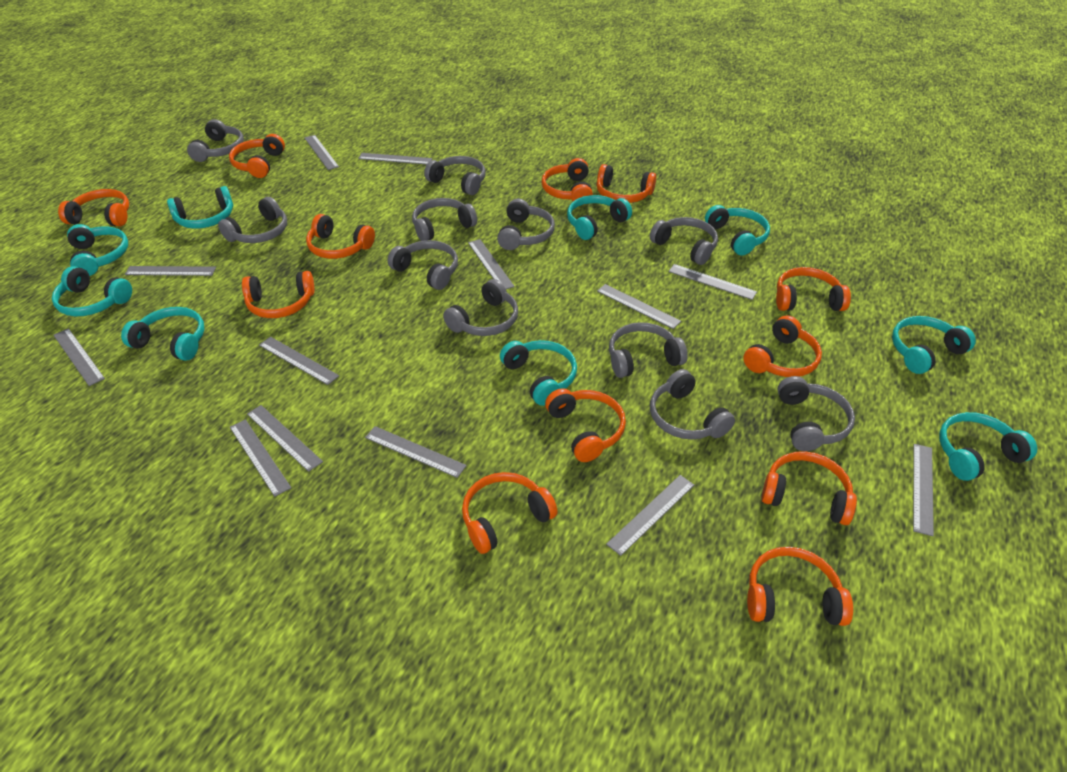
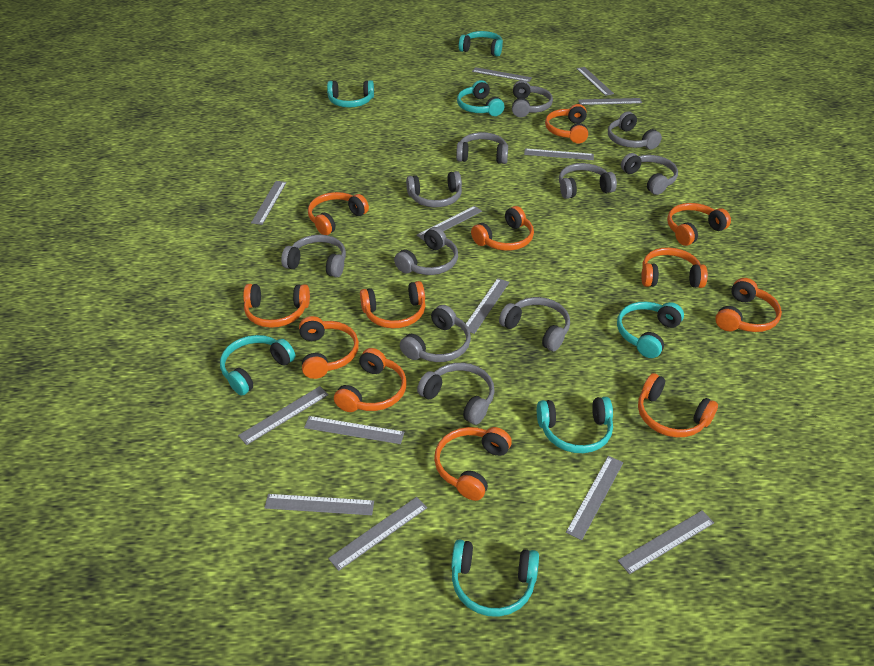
turquoise headphones: [52,266,132,316] [67,224,128,276] [121,307,204,361] [167,186,233,229] [500,340,577,406] [567,195,632,240] [705,205,770,256] [892,316,976,374] [939,412,1037,481] = 9 -> [220,335,295,395] [327,80,374,108] [451,539,539,617] [457,80,504,116] [459,31,503,57] [537,397,613,453] [617,302,684,358] = 7

